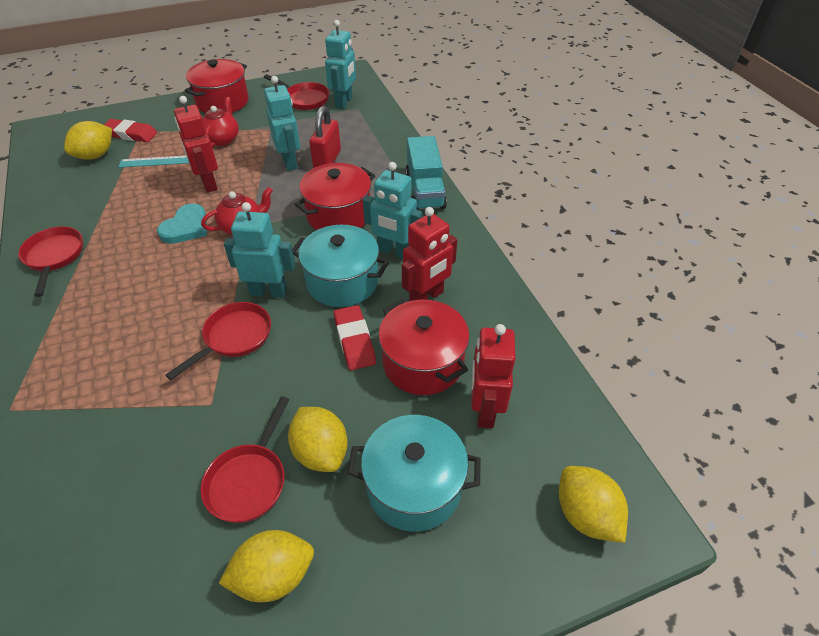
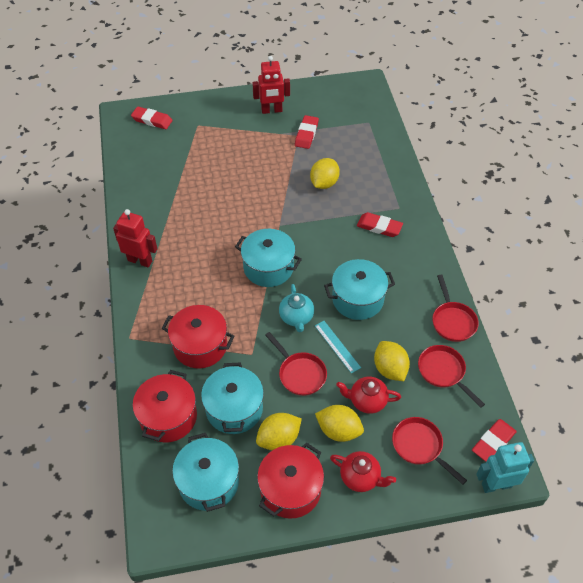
red eraser: [104,119,157,142] [334,305,376,370] = 2 -> [131,106,173,129] [295,115,319,149] [357,212,403,237] [472,419,517,462] = 4
red padlock: [310,106,341,168] = 1 -> none = 0
red robot: [174,96,218,193] [402,207,457,301] [471,324,516,428] = 3 -> [113,209,157,267] [252,56,290,114] = 2
turquoise heart: [157,203,207,244] = 1 -> none = 0
turquoise pot: [292,225,389,307] [347,415,481,532] = 2 -> [172,433,239,512] [201,363,264,434] [235,229,302,287] [324,259,395,320] = 4
turquoise robot: [224,202,295,298] [264,76,300,171] [325,20,356,109] [363,162,422,259] = 4 -> [476,442,534,493] = 1
turquoise teapot: none = 0 -> [279,284,314,332] = 1
turquoise truck: [405,136,447,210] = 1 -> none = 0

